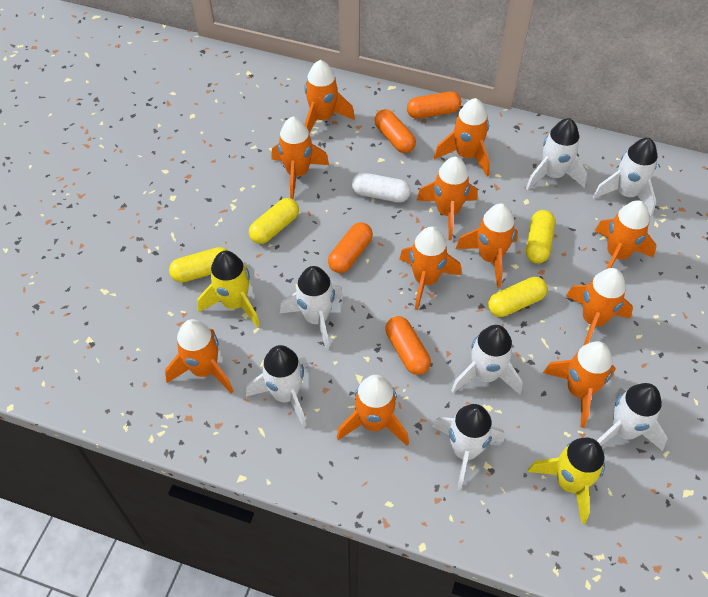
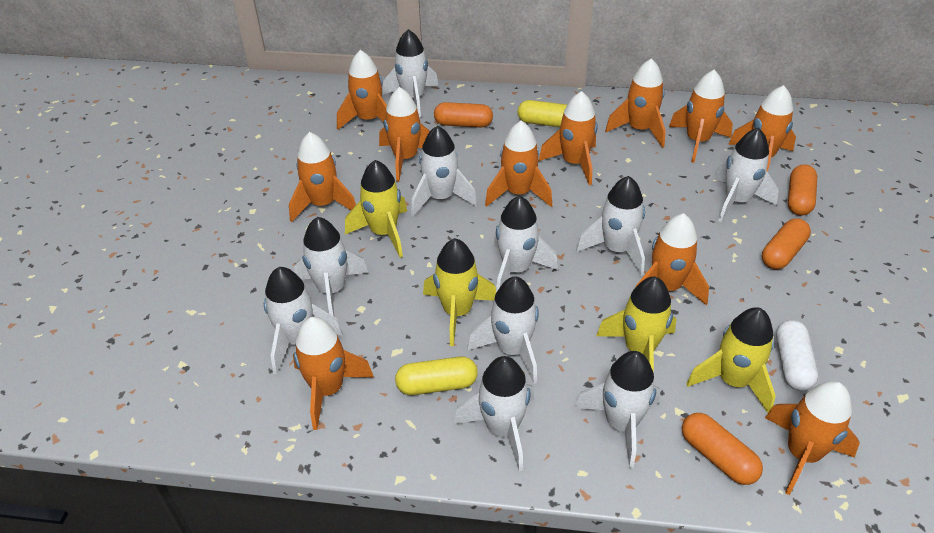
white rocket: [246,345,308,427] [280,266,343,350] [432,404,505,490] [451,325,523,395] [526,118,587,190] [593,138,657,216] [597,383,668,451] = 7 -> [264,267,343,374] [294,217,368,317] [383,29,439,117] [411,125,477,216] [454,356,534,471] [467,276,539,384] [493,196,558,293] [575,351,660,468] [576,176,645,276] [714,128,779,222] = 10
yellow capsule: [169,247,228,283] [249,198,299,244] [488,277,548,317] [526,210,555,264] = 4 -> [395,357,478,395] [518,100,567,127] = 2
yellow rocket: [197,251,260,328] [528,438,605,524] = 2 -> [345,160,407,258] [423,238,496,346] [596,277,676,372] [686,307,776,413] = 4

